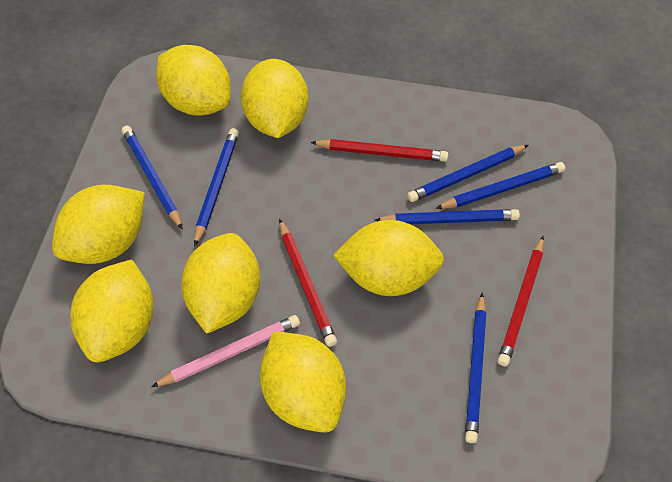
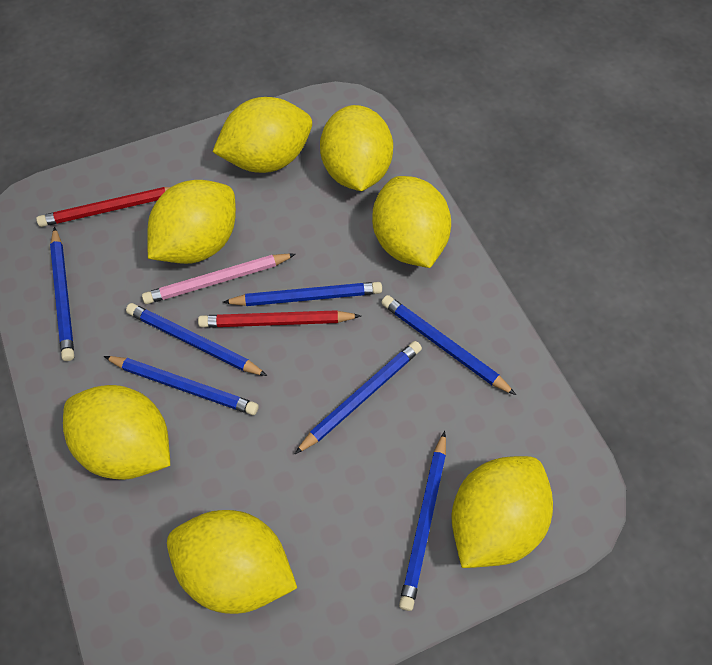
blue pencil: [122,126,183,230] [194,128,239,247] [374,209,520,224] [407,145,528,202] [435,162,565,209] [465,292,486,443] = 6 -> [50,227,74,361] [104,356,259,415] [126,303,267,376] [223,282,382,306] [295,341,422,454] [381,295,516,395] [399,431,446,611] = 7
red pencil: [279,219,337,347] [310,139,448,162] [498,236,544,366] = 3 -> [36,187,170,227] [198,310,361,328] = 2

